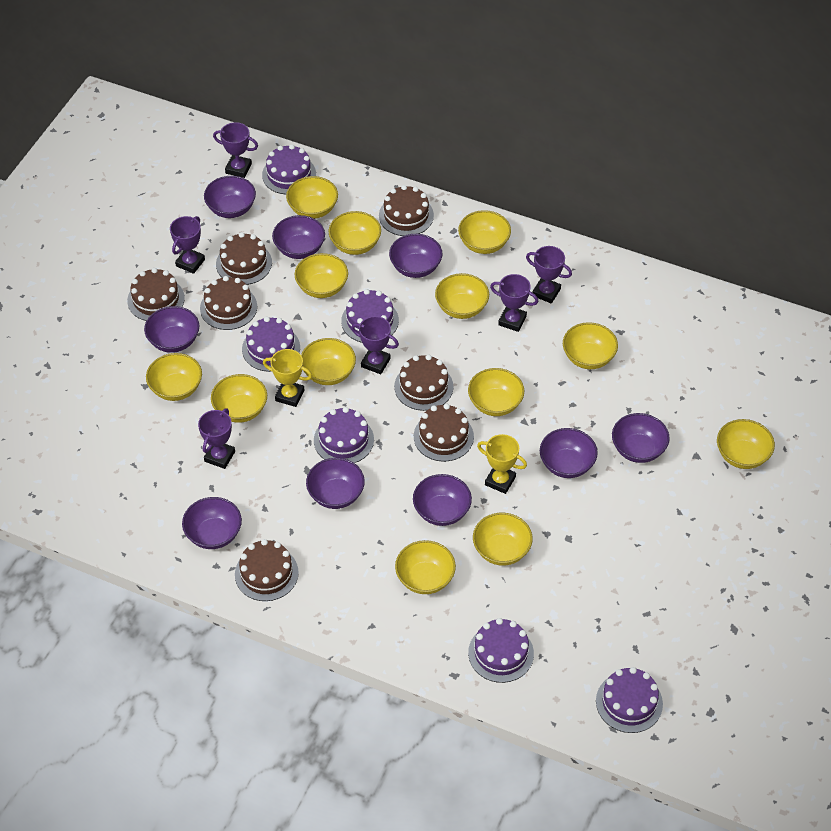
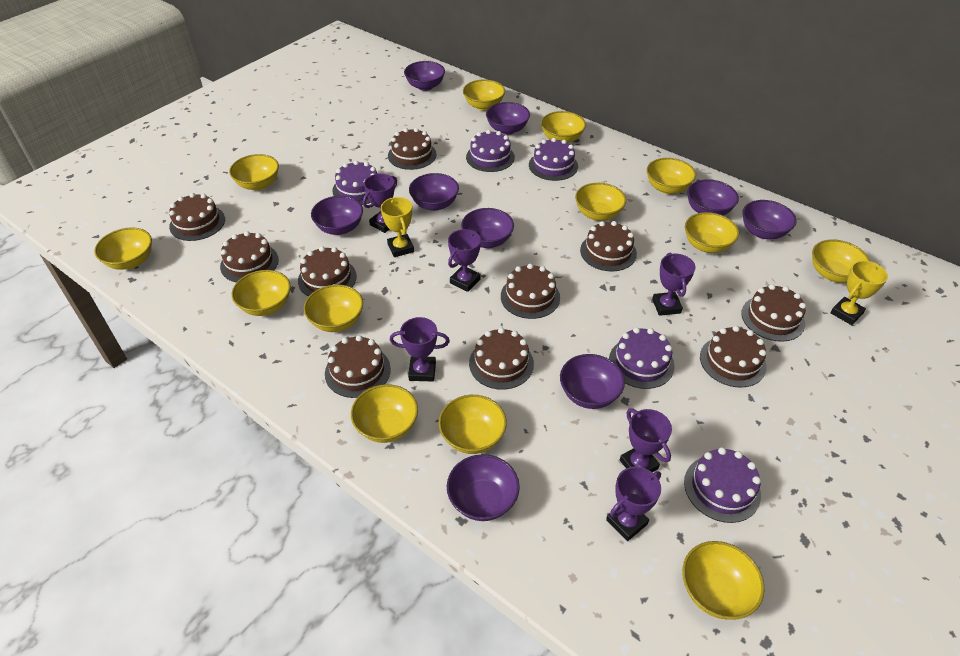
brown cake: [127,268,185,321] [200,276,257,330] [216,232,272,285] [235,539,299,601] [379,185,434,236] [394,354,453,411] [414,404,474,462] = 7 -> [169,193,225,241] [220,231,279,283] [298,246,357,296] [325,335,391,398] [388,128,436,170] [469,328,534,390] [501,264,560,319] [580,221,637,271] [700,326,767,388] [741,284,806,342] = 10
purple cake: [242,317,300,372] [262,144,316,194] [314,407,374,463] [341,289,399,343] [468,618,534,683] [596,667,663,733] = 6 -> [332,160,377,205] [466,130,515,172] [529,138,578,181] [609,327,675,389] [684,447,761,523] = 5

